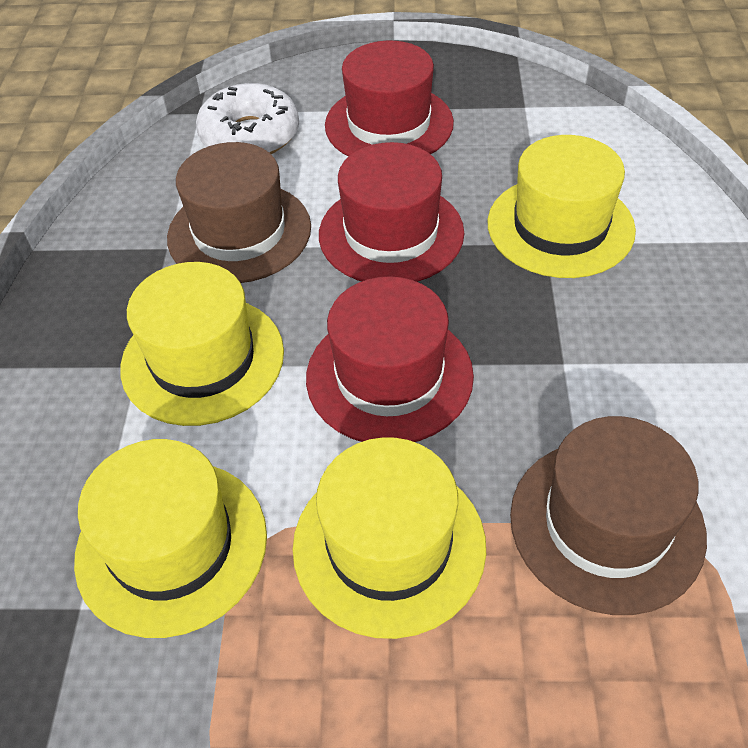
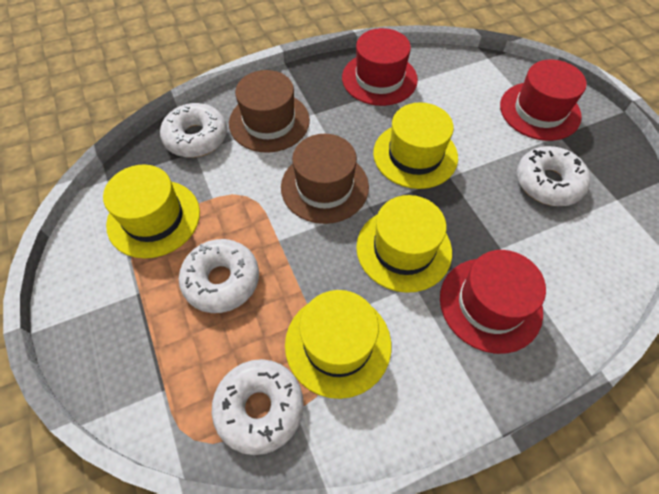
white donut: [196,83,299,154] = 1 -> [160,103,227,158] [179,239,259,313] [212,359,304,455] [516,146,591,206] = 4

